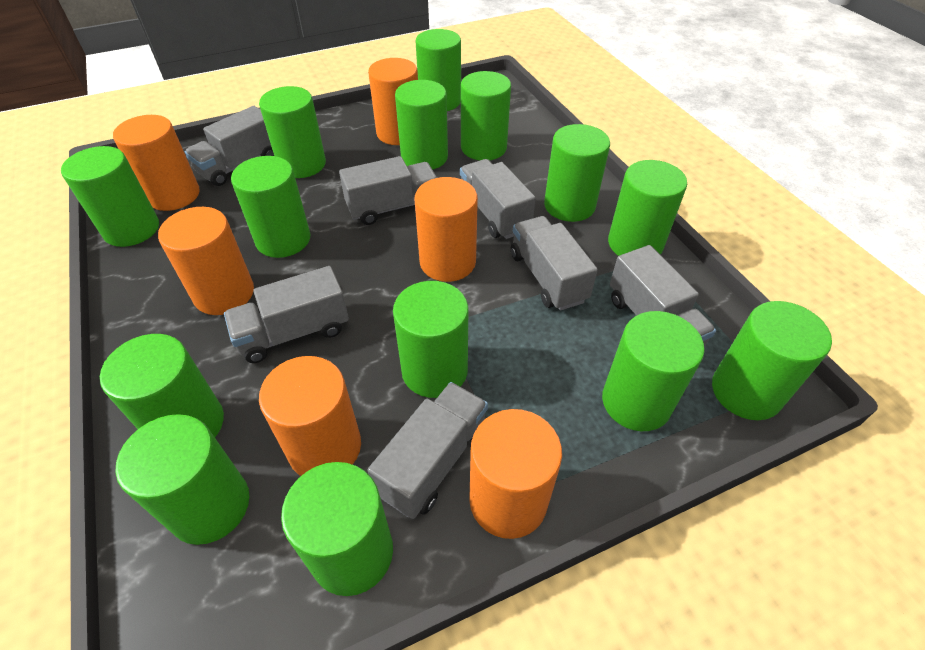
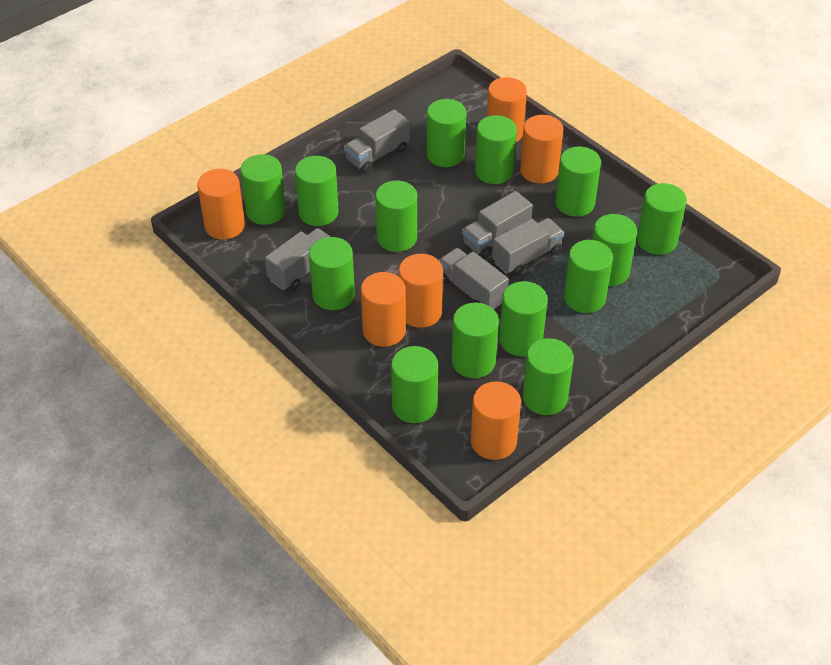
grey truck: [185,106,274,186] [224,266,349,363] [339,156,437,225] [367,382,488,519] [460,159,536,239] [511,216,598,311] [610,245,716,346] = 7 -> [265,228,331,291] [344,109,410,173] [439,248,509,309] [462,191,533,258] [492,218,564,276] = 5

